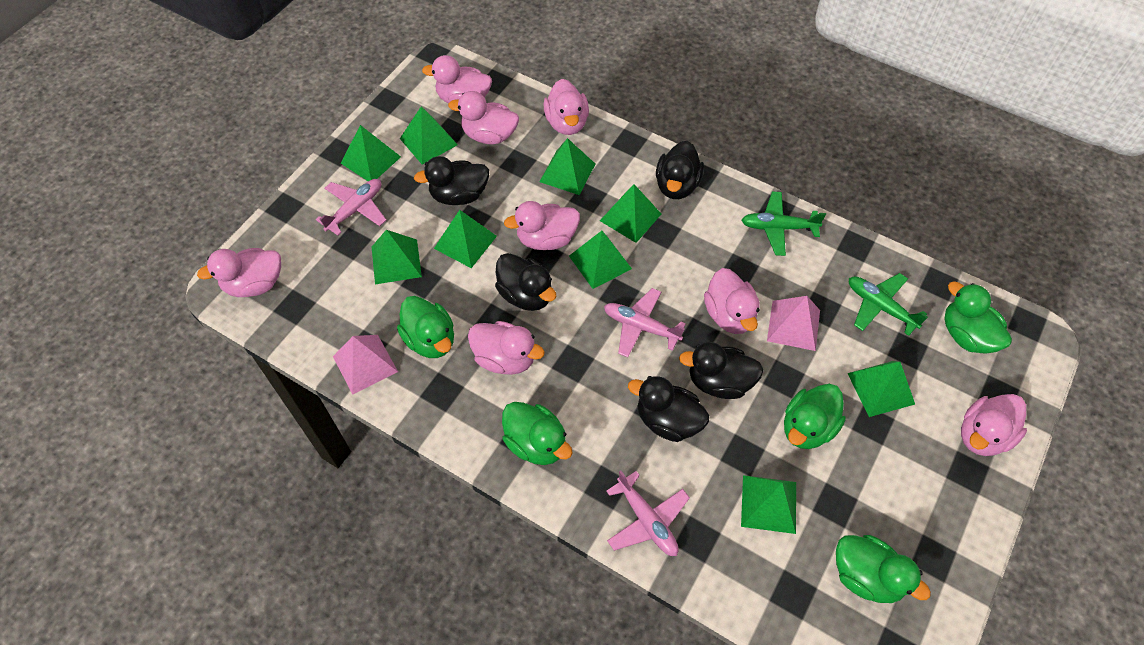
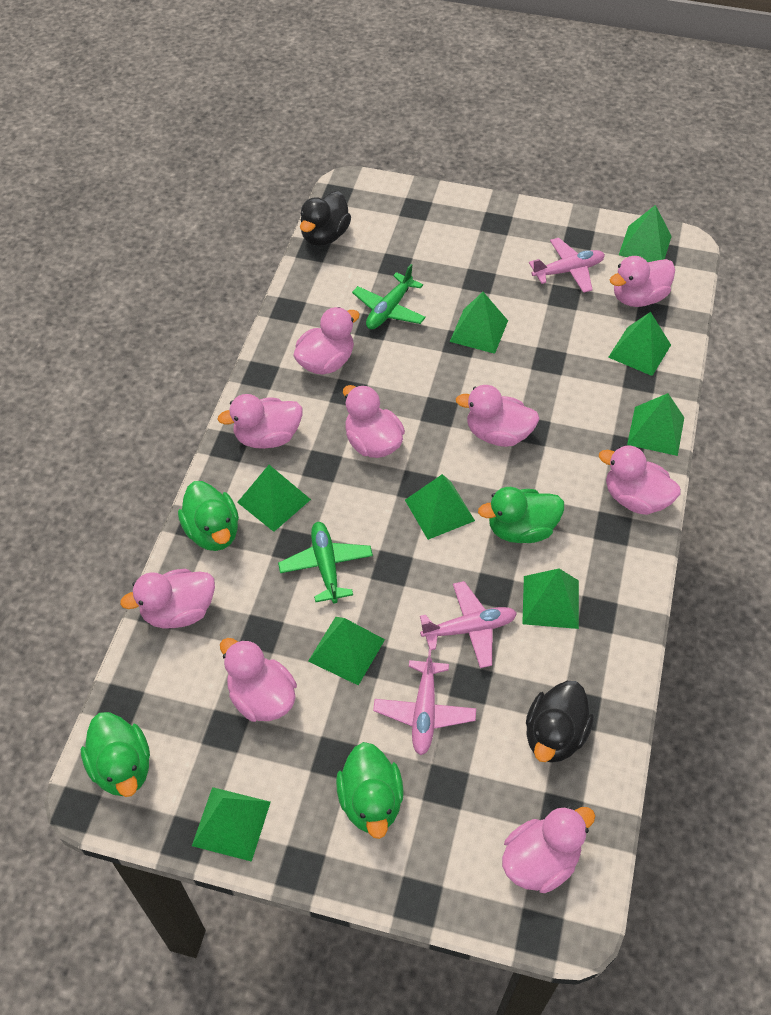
black duck: [414,156,489,205] [495,253,556,311] [628,376,709,442] [656,141,704,199] [679,342,764,399] = 5 -> [300,191,351,246] [526,681,594,763] = 2
green duck: [397,296,454,358] [502,402,573,465] [784,384,846,449] [836,535,931,603] [944,281,1012,354] = 5 -> [81,712,150,797] [178,481,239,551] [336,742,404,839] [478,487,564,543] = 4
pink duck: [197,248,281,297] [422,55,492,104] [448,91,519,145] [468,321,545,375] [504,201,580,250] [543,79,589,135] [704,268,760,334] [961,394,1027,456] = 8 -> [120,569,215,629] [218,394,302,449] [220,638,297,722] [293,307,360,375] [343,385,405,458] [456,385,539,447] [502,806,595,893] [599,445,681,515] [610,256,675,307] = 9
pink pyramid: [333,335,398,395] [767,296,820,351] = 2 -> none = 0

